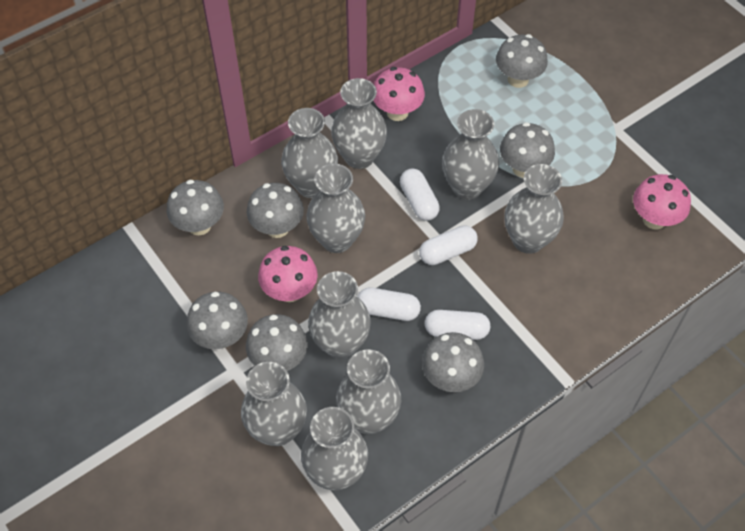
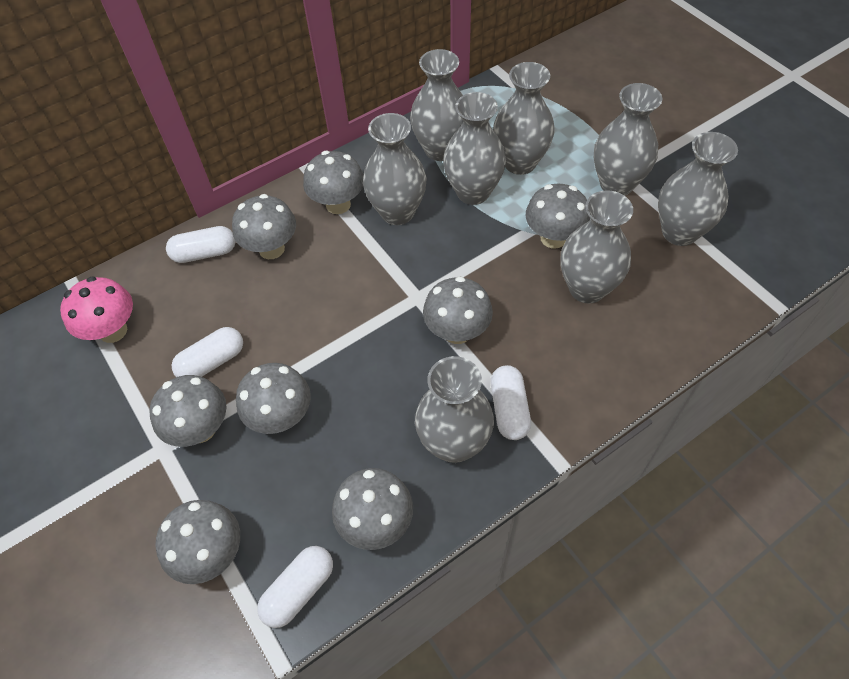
grey mushroom: [167,180,224,235] [187,292,248,349] [246,314,308,371] [247,183,304,238] [422,332,484,392] [496,34,548,88] [500,122,555,178] = 7 -> [149,375,226,447] [155,500,240,584] [232,194,296,259] [236,363,311,434] [303,151,364,214] [332,468,413,550] [423,276,493,344] [526,184,590,249] = 8
grey vase: [241,362,307,446] [281,108,338,198] [301,407,368,490] [306,163,365,253] [308,271,371,359] [331,78,387,169] [336,349,401,435] [442,109,499,199] [504,164,564,254] = 9 -> [363,113,426,225] [410,49,463,161] [415,356,494,463] [443,92,506,205] [493,62,555,175] [560,190,633,303] [594,83,662,196] [658,132,738,246] = 8
pink mushroom: [258,246,318,302] [373,67,425,121] [633,174,691,230] = 3 -> [60,276,133,343] = 1

